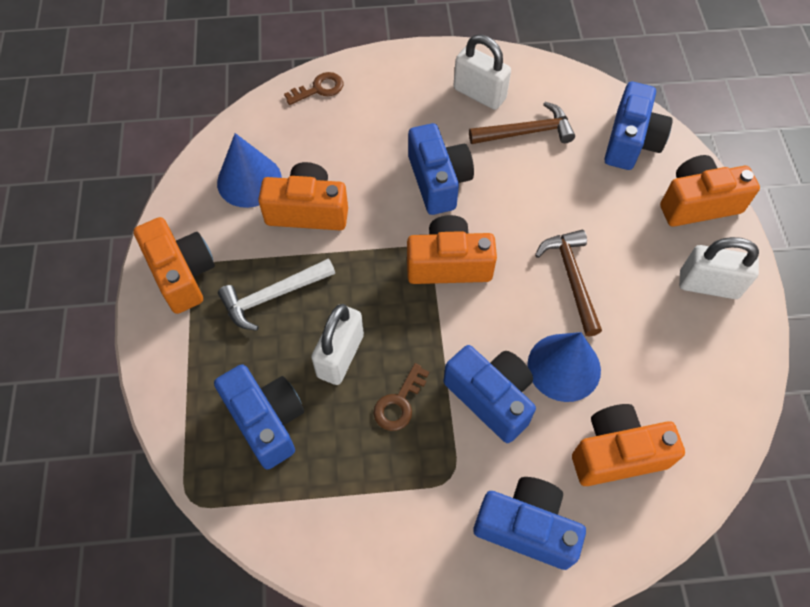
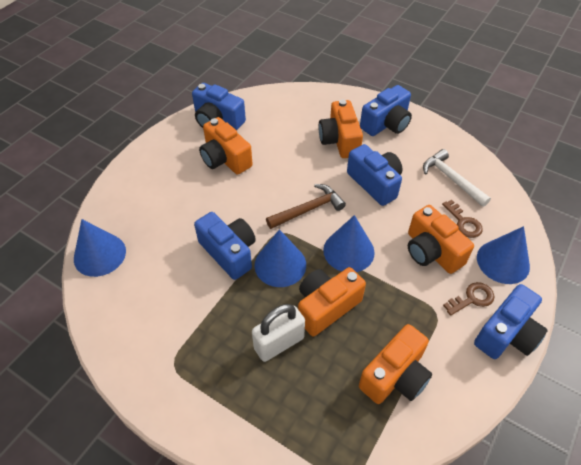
blue cone: [217,133,282,208] [527,332,601,402] = 2 -> [74,219,126,277] [254,229,306,287] [323,215,375,272] [477,226,530,284] = 4
brown hammer: [469,102,575,144] [535,230,602,337] = 2 -> [266,184,346,229] = 1
white padlock: [311,304,364,385] [453,35,511,110] [679,237,759,299] = 3 -> [252,304,305,362] = 1

